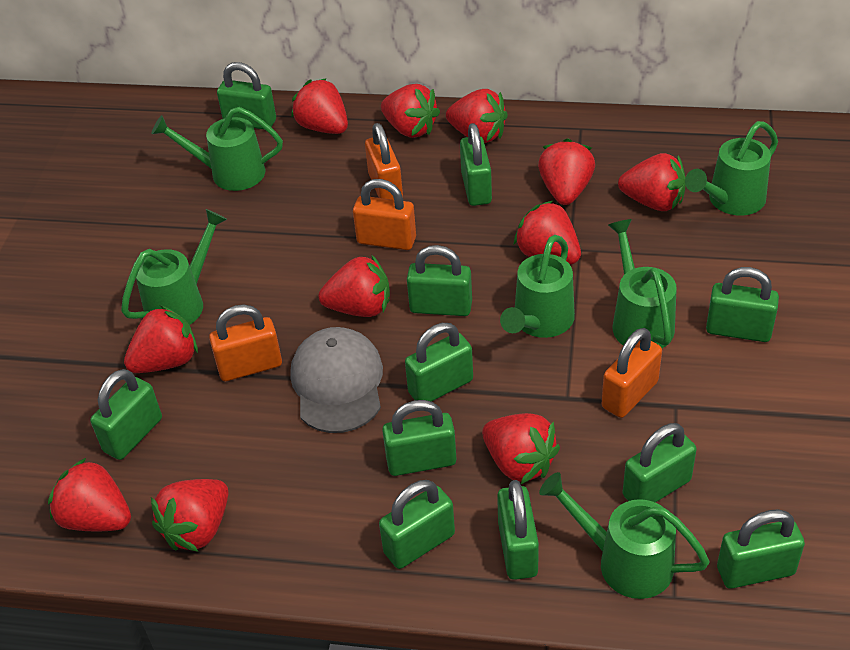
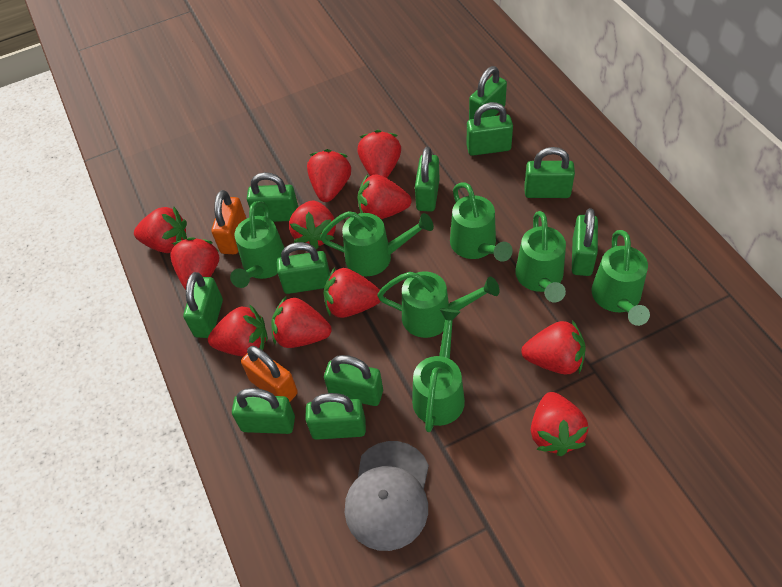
green watering can: [121,209,227,325] [151,107,283,191] [500,235,575,338] [539,472,710,599] [608,219,677,348] [685,121,778,216] = 6 -> [230,201,285,288] [320,211,434,276] [377,271,500,338] [412,309,465,432] [450,182,513,262] [515,211,566,302] [592,230,650,326] = 7
orange padlock: [209,304,282,381] [353,179,416,250] [365,123,403,200] [602,328,662,418] = 4 -> [212,190,247,254] [241,346,298,402] = 2

